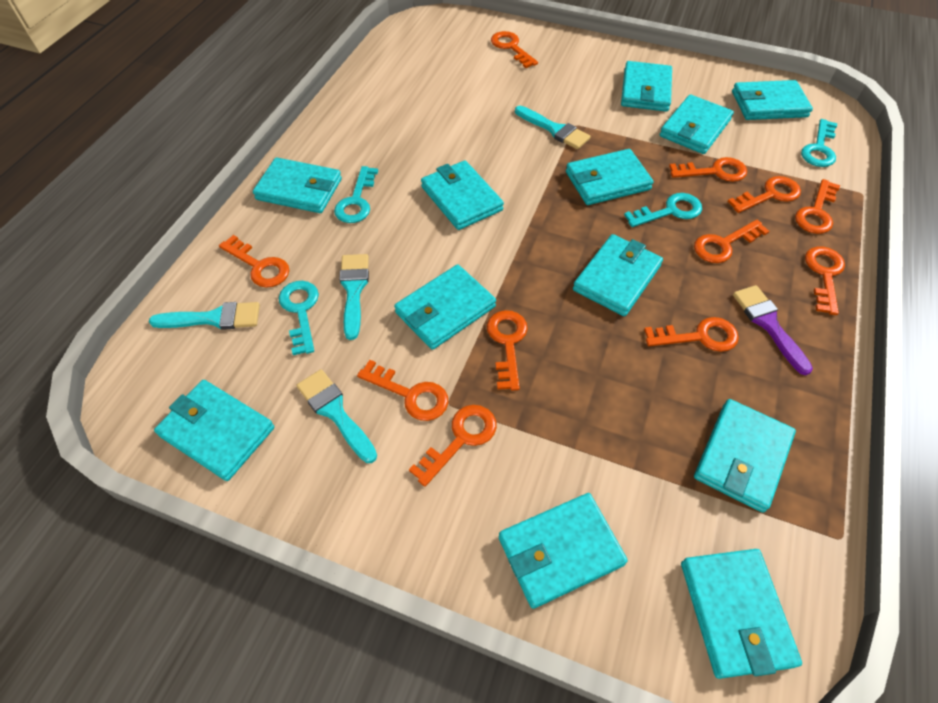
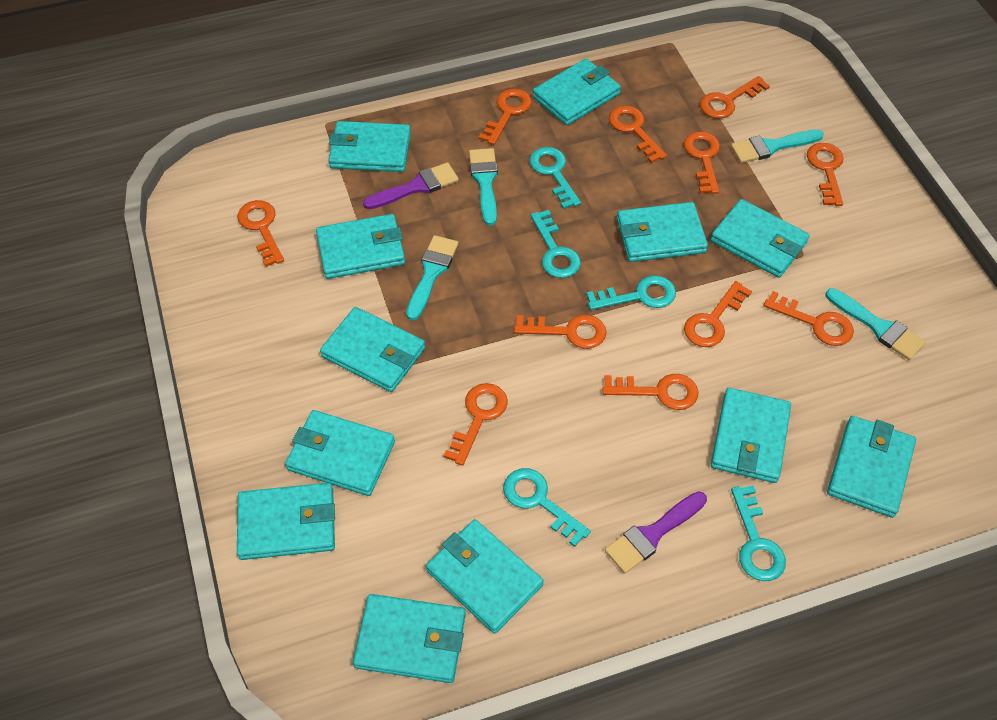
purple brush: [733,285,813,375] = 1 -> [363,162,459,209] [605,491,707,573] = 2
turquoise key: [279,281,319,355] [334,166,378,223] [624,193,702,227] [801,119,837,167] = 4 -> [503,468,591,547] [529,147,581,209] [531,210,581,278] [586,275,676,310] [731,485,786,581] = 5

